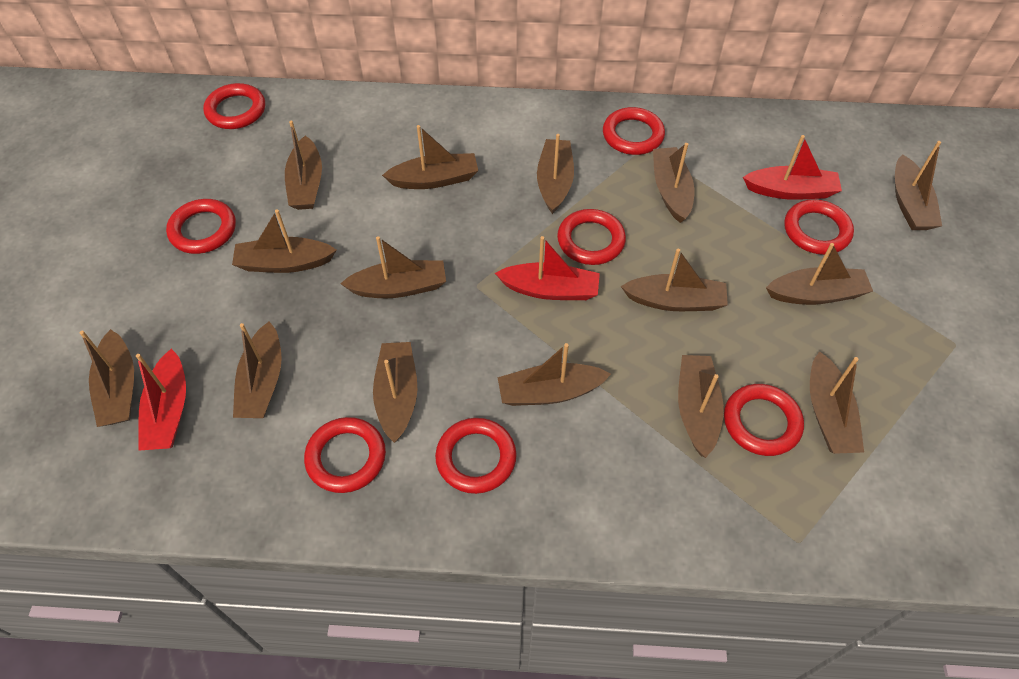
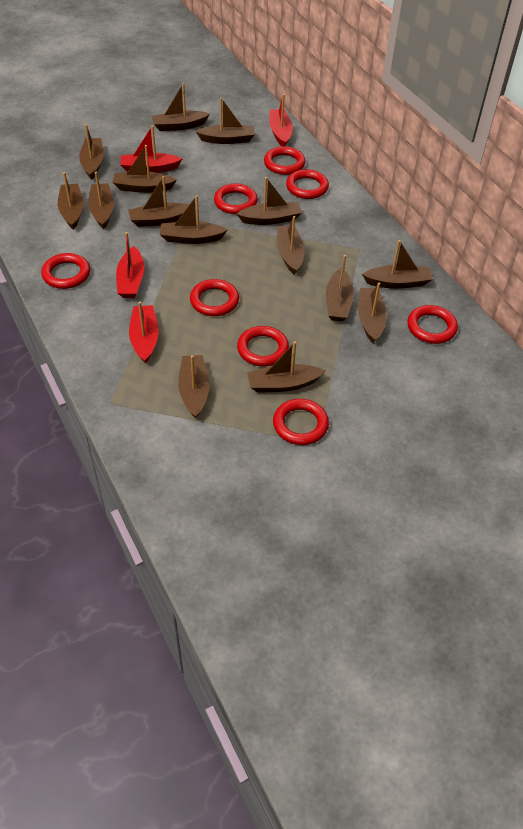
red boat: [136,349,186,451] [495,236,600,300] [743,135,842,200] = 3 -> [116,232,144,298] [120,125,182,173] [129,302,159,364] [269,94,293,146] = 4

